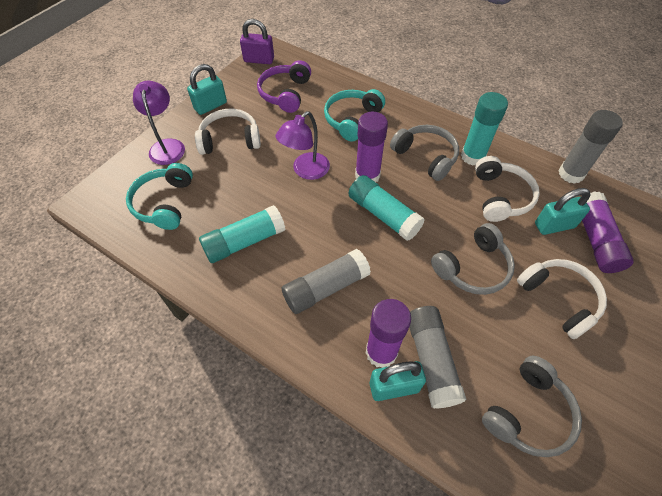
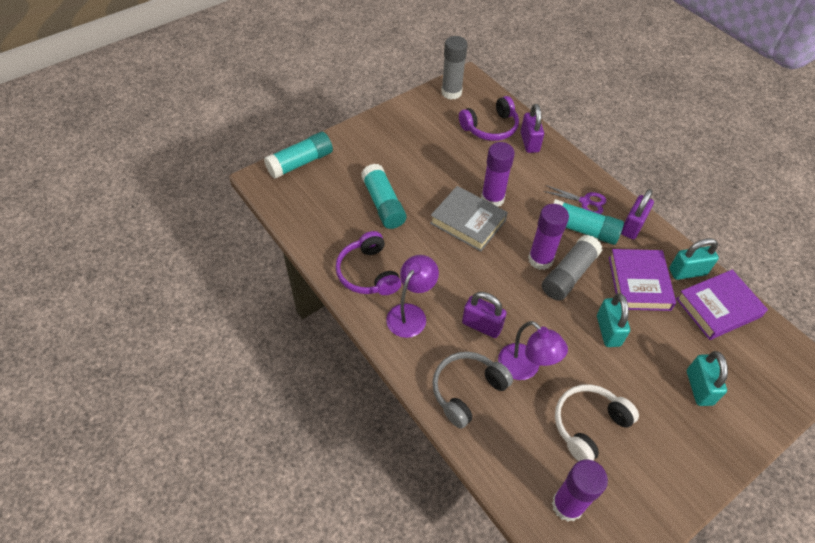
grey book: none = 0 -> [430,186,508,251] = 1
grey glue stick: [282,249,371,314] [409,306,467,409] [558,110,623,184] = 3 -> [441,36,468,100] [542,235,602,300] = 2
grey headphones: [390,125,459,181] [431,223,515,295] [482,356,582,457] = 3 -> [432,352,513,429] = 1
purple book: none = 0 -> [609,249,676,311] [676,270,768,340] = 2
purple headphones: [257,60,311,113] = 1 -> [335,231,401,295] [459,96,519,141] = 2
purple padlock: [240,19,274,64] = 1 -> [462,292,507,338] [521,104,544,153] [621,189,654,239] = 3
purple scissors: none = 0 -> [543,185,606,214] = 1
turquoise headphones: [126,163,193,230] [324,89,385,142] = 2 -> none = 0
white headphones: [195,109,261,155] [475,156,540,222] [517,259,607,339] = 3 -> [555,384,639,461] = 1

